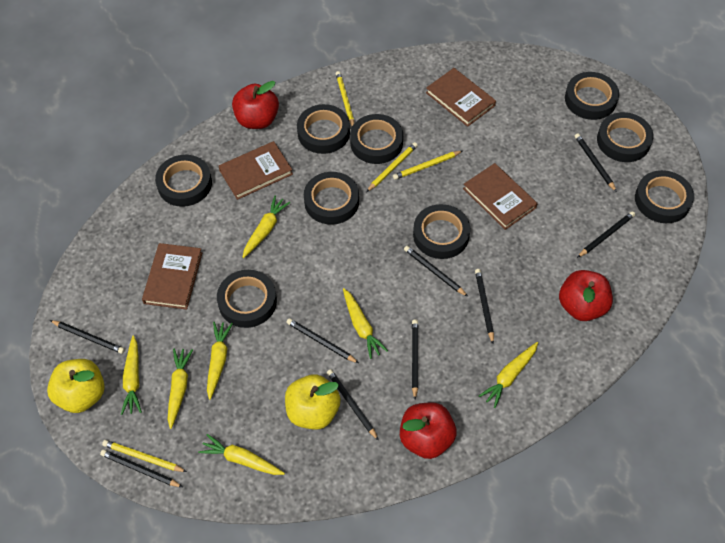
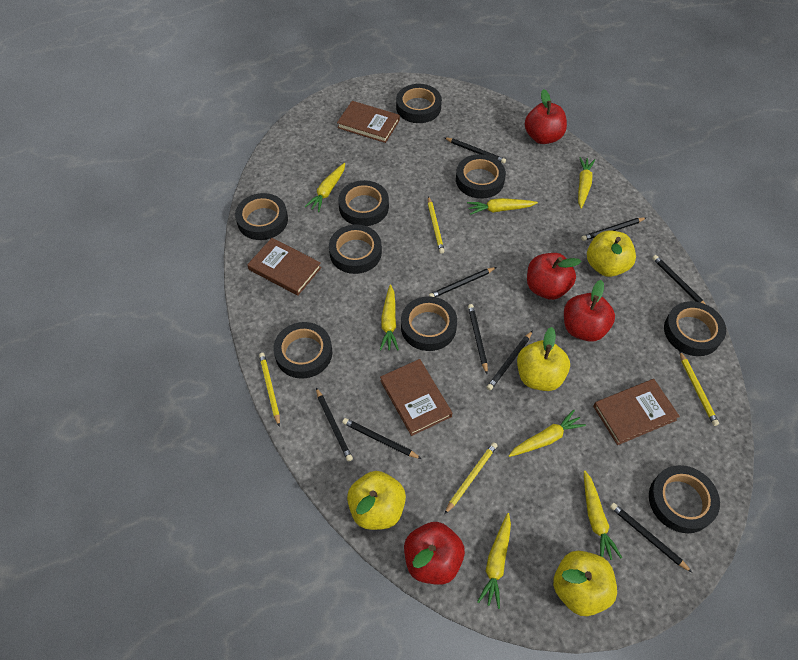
red apple: [232,81,279,129] [400,402,457,459] [559,270,613,321] = 3 -> [404,522,465,585] [525,89,567,144] [527,253,582,300] [564,280,615,342] = 4
yellow apple: [47,359,105,413] [285,374,341,430] = 2 -> [347,471,406,530] [517,327,570,391] [553,551,617,616] [587,230,636,277] = 4

